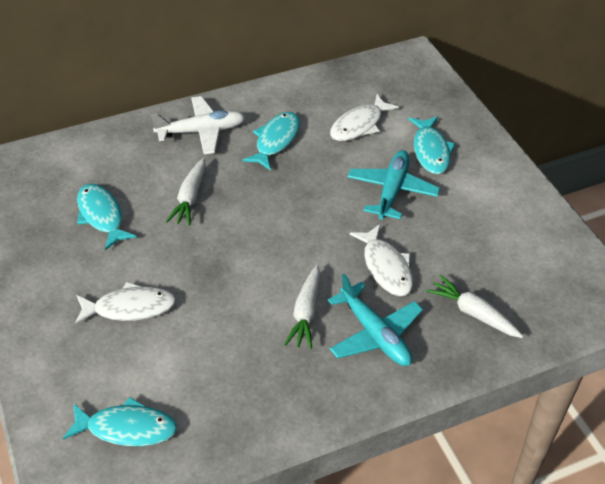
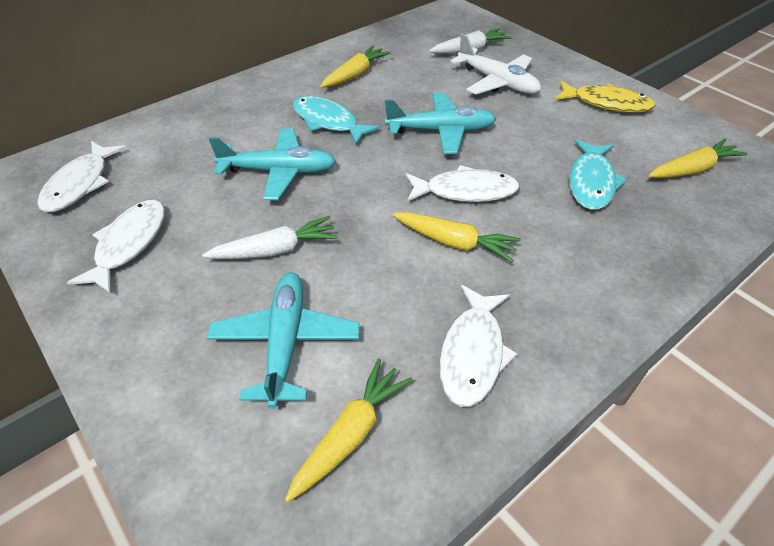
turquoise fish: [63,397,177,446] [77,184,137,250] [242,112,300,170] [408,116,455,174] = 4 -> [293,96,380,145] [569,139,627,210] = 2
turquoise plane: [328,274,423,366] [347,150,440,220] = 2 -> [207,272,360,409] [209,128,336,200] [385,93,496,154] = 3
white carrot: [166,158,206,226] [284,265,320,349] [426,275,523,338] = 3 -> [202,216,338,259] [429,28,512,54] = 2
white fish: [75,282,176,325] [330,94,399,141] [350,224,413,296] = 3 -> [37,141,126,212] [67,200,165,293] [406,165,520,202] [439,285,517,407] = 4
yellow carrot: none = 0 -> [285,359,412,502] [320,46,391,88] [393,212,521,262] [648,139,748,178] = 4
yellow fish: none = 0 -> [555,81,656,113] = 1

